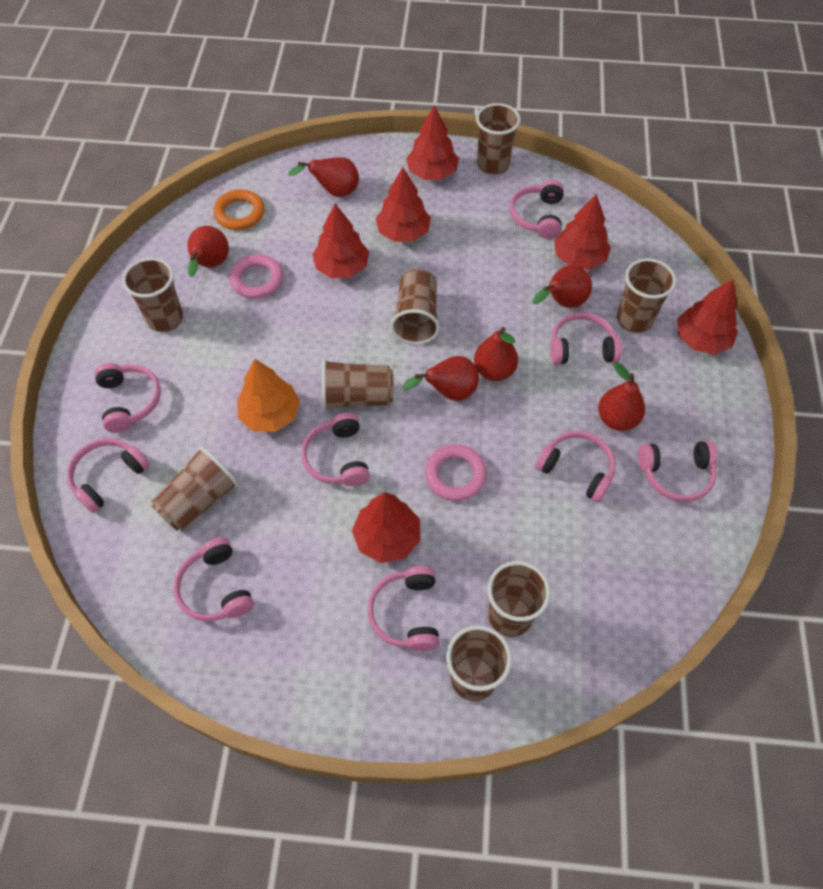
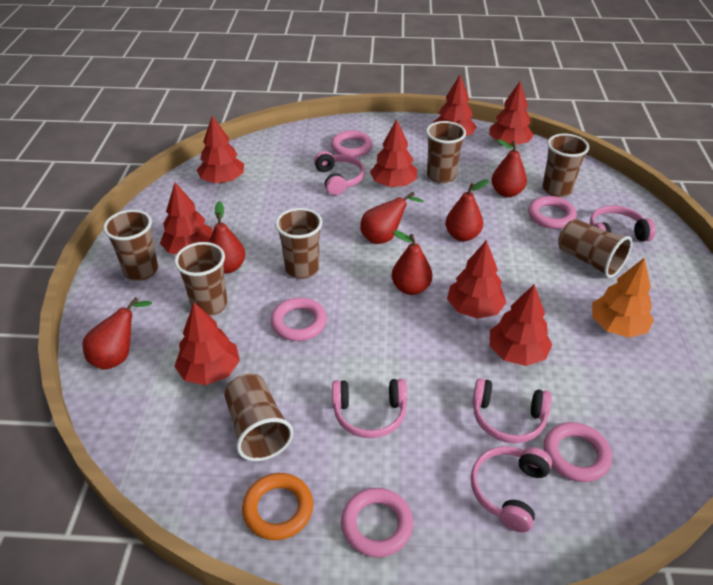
brown cup: [122,258,183,332] [151,447,239,531] [322,359,393,411] [390,269,440,344] [446,625,512,701] [476,103,521,175] [487,561,551,637] [617,259,676,333] = 8 -> [103,210,158,281] [174,242,227,316] [224,374,293,461] [275,208,322,279] [426,121,466,183] [542,133,589,197] [558,219,632,278] = 7
pink headphones: [67,438,150,513] [94,363,161,433] [173,537,254,621] [301,413,370,486] [367,566,439,651] [510,180,564,239] [535,431,615,503] [550,312,622,364] [638,441,718,502] = 9 -> [314,151,365,195] [332,379,407,438] [471,446,552,533] [472,378,552,443] [590,206,656,241] = 5
pink ring: [229,254,283,299] [425,445,487,501] = 2 -> [271,297,327,341] [331,130,373,157] [341,488,413,557] [528,196,577,229] [544,422,612,482] = 5
red tree: [312,203,369,278] [352,492,420,563] [376,167,431,242] [406,105,459,180] [554,194,611,269] [677,279,738,354] = 6 -> [160,182,213,254] [174,302,240,385] [197,116,244,183] [370,119,417,187] [433,75,477,136] [447,240,507,319] [489,81,534,146] [490,284,552,366] = 8

